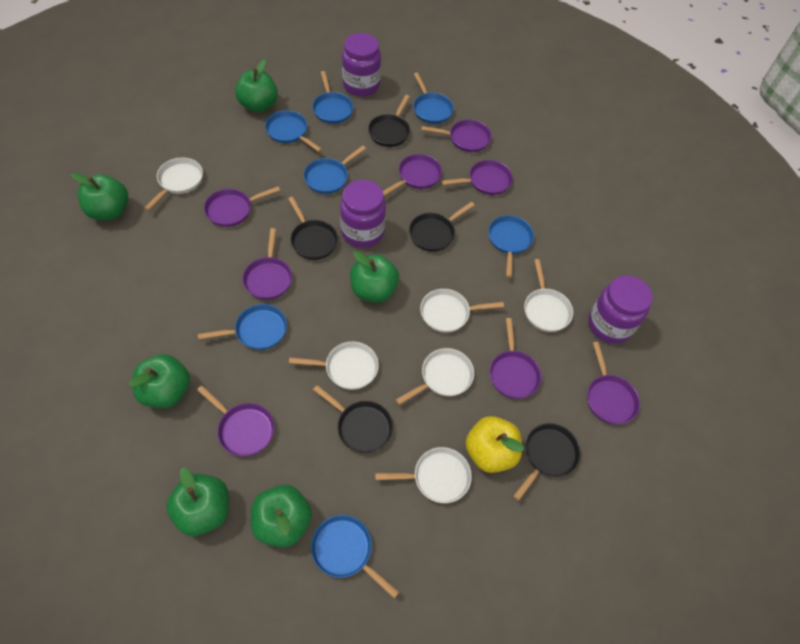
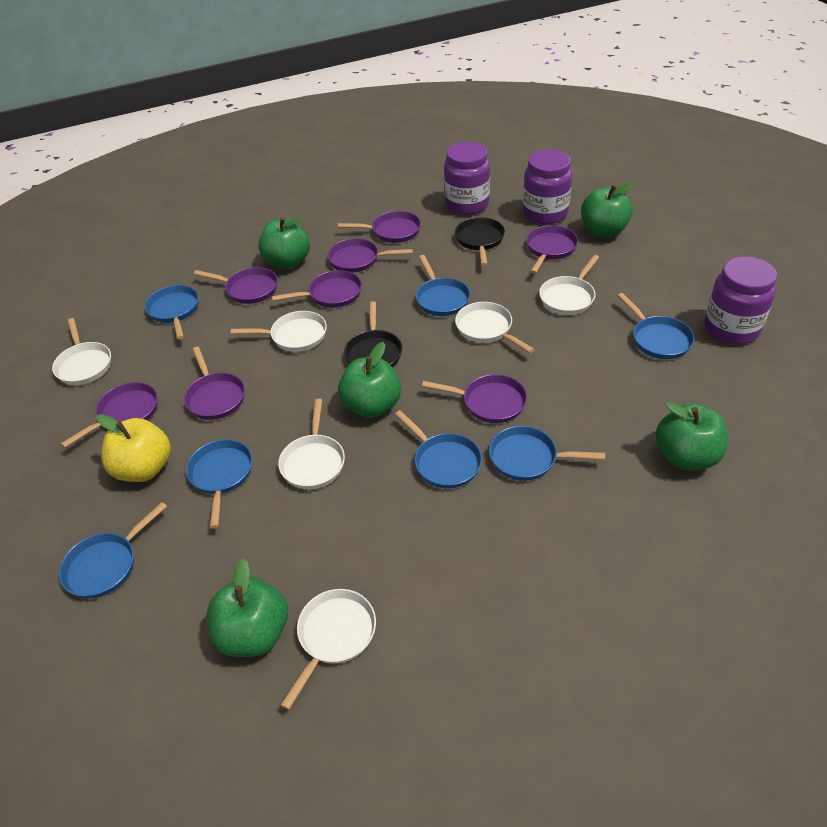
black pan: [288,197,338,260] [313,385,393,453] [368,95,410,147] [409,202,475,252] [513,423,581,501] = 5 -> [344,301,402,367] [455,217,505,266] = 2
green apple: [71,173,128,220] [129,354,190,408] [166,467,229,536] [235,59,278,112] [251,485,312,548] [350,251,399,302] = 6 -> [207,558,288,657] [258,217,310,269] [338,342,401,418] [581,182,635,238] [655,402,728,470] = 5

